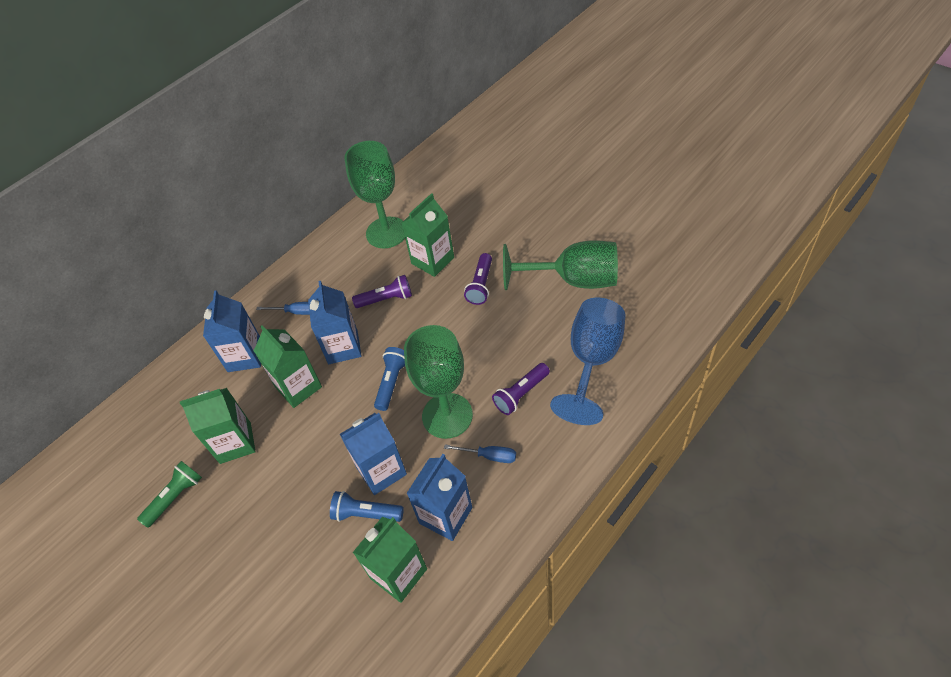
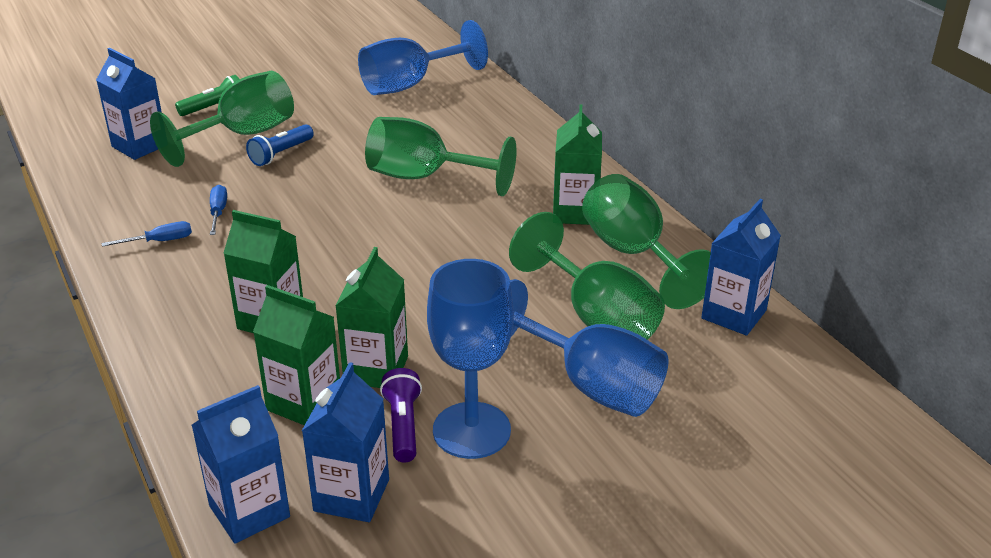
blue flashlight: [330,491,404,522] [374,347,405,411] = 2 -> [246,124,314,166] = 1
blue goblet: [550,298,626,425] = 1 -> [358,20,488,95] [427,259,514,459] [510,279,669,417] = 3
green goblet: [345,141,405,248] [404,325,473,439] [503,240,618,290] = 3 -> [150,71,294,167] [365,117,517,196] [509,212,665,340] [582,174,711,309] = 4
purple flashlight: [352,275,412,308] [464,253,492,305] [492,363,550,415] = 3 -> [380,368,422,463] = 1

